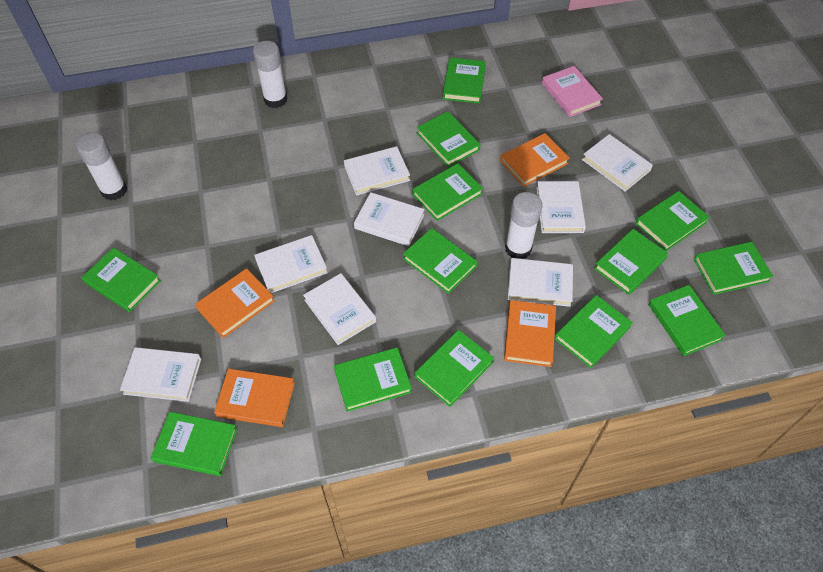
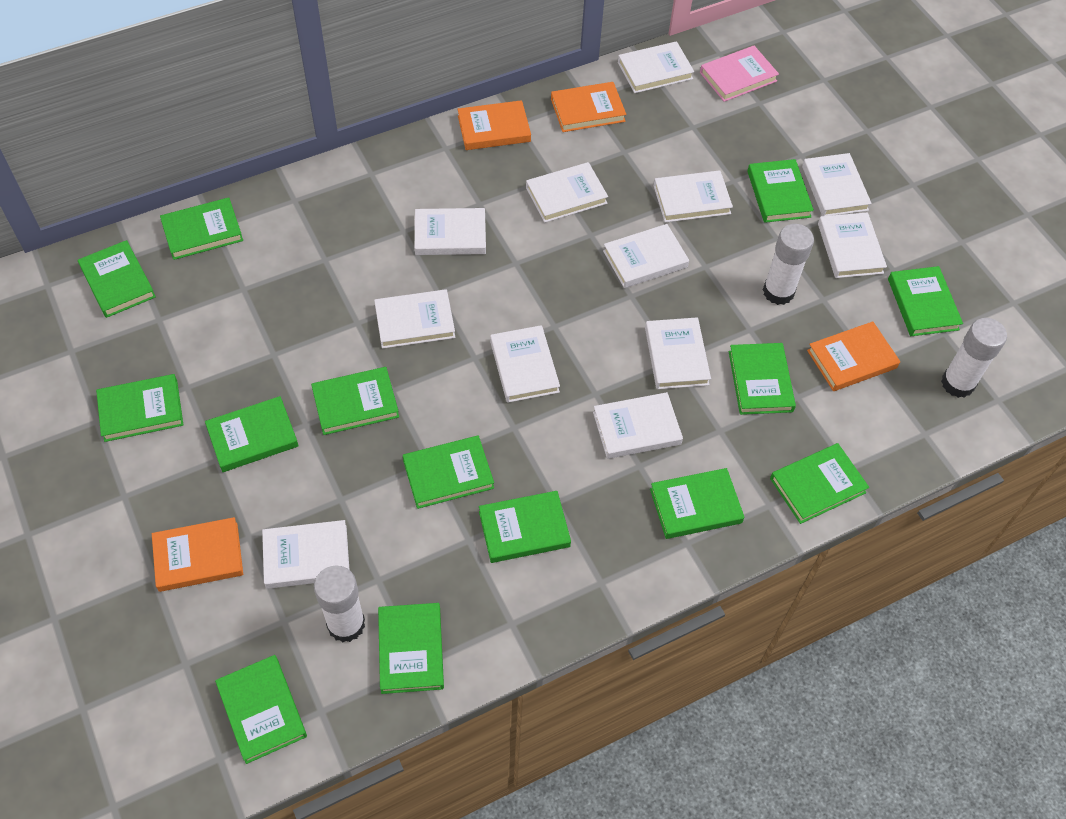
green book: [81,247,161,312] [151,412,237,476] [334,347,412,412] [403,228,478,294] [413,163,483,221] [415,330,494,407] [417,111,481,167] [443,57,486,103] [555,295,633,368] [594,229,668,295] [635,191,710,251] [649,285,726,356] [694,242,773,295] = 13 -> [78,240,156,318] [96,374,183,442] [160,197,243,260] [205,396,299,472] [215,655,307,764] [311,367,399,435] [378,603,444,694] [403,436,494,509] [479,491,571,563] [650,468,745,539] [729,343,796,415] [747,159,814,223] [770,443,869,524] [888,266,963,336] = 14
white book: [120,347,201,402] [254,235,328,293] [303,273,376,345] [344,146,410,195] [354,192,425,246] [508,258,573,307] [536,181,586,233] [582,134,653,192] = 8 -> [262,520,349,589] [374,289,455,349] [415,208,486,255] [490,325,560,403] [526,162,608,223] [593,392,683,459] [603,224,689,288] [618,41,694,93] [645,317,711,389] [654,171,733,223] [802,153,872,216] [818,212,887,278] = 12

